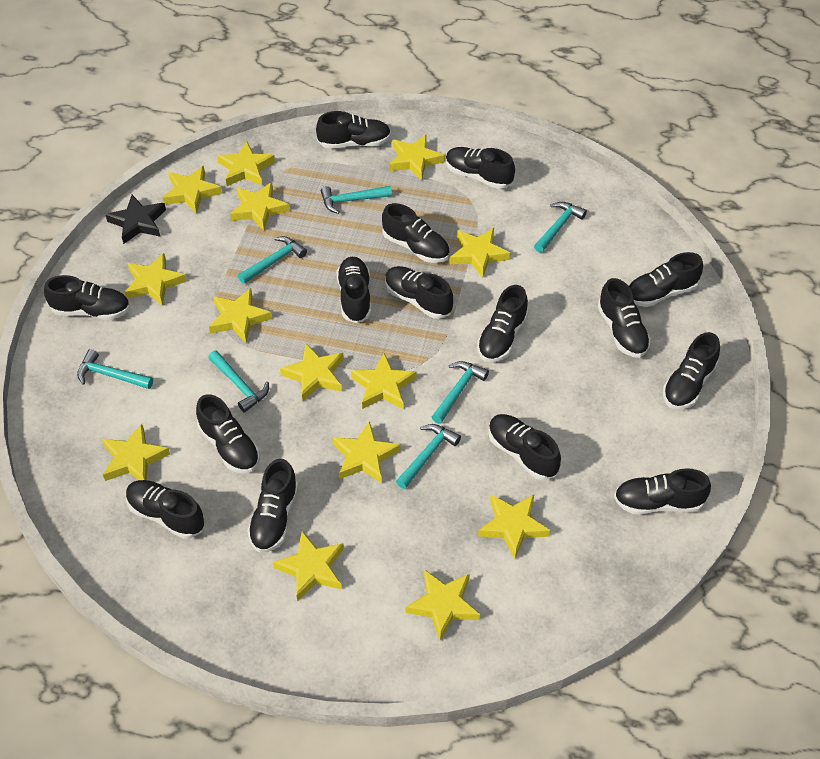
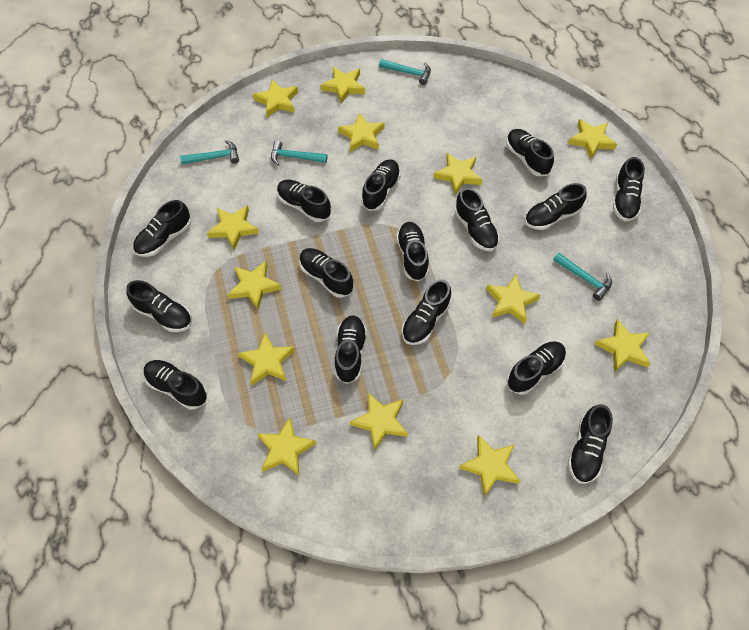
black star: [106,195,166,244] = 1 -> none = 0
turquoise hammer: [77,349,153,389] [209,350,269,412] [238,236,307,284] [321,186,392,214] [396,424,461,489] [432,361,489,424] [534,202,587,253] = 7 -> [180,140,239,165] [271,140,328,165] [379,59,431,85] [553,253,612,301] = 4
yellow star: [102,424,170,481] [125,253,187,306] [163,166,222,214] [209,288,272,343] [217,142,275,186] [230,182,290,231] [273,531,344,601] [280,344,344,401] [332,421,400,483] [351,353,417,409] [389,134,445,181] [406,569,480,641] [450,228,511,278] [478,494,551,558] = 14 -> [207,205,259,250] [228,261,282,310] [238,333,295,385] [253,79,298,117] [257,417,317,476] [321,67,365,104] [338,112,384,152] [350,392,408,451] [433,153,482,195] [459,435,520,497] [486,274,541,324] [568,119,617,159] [594,319,651,372] = 13

